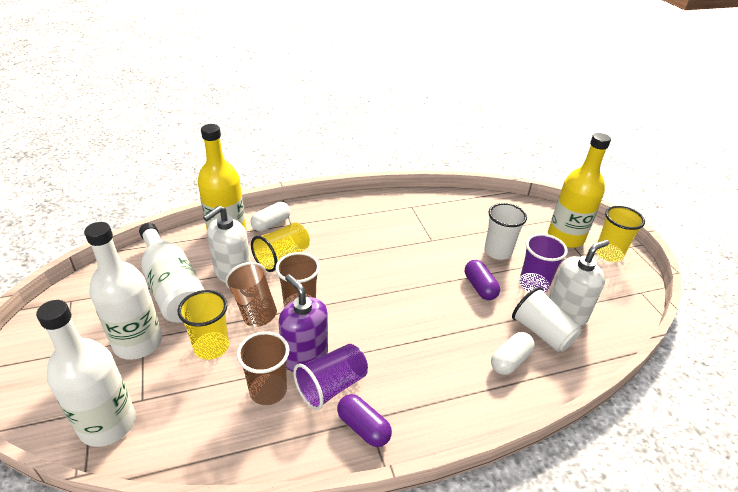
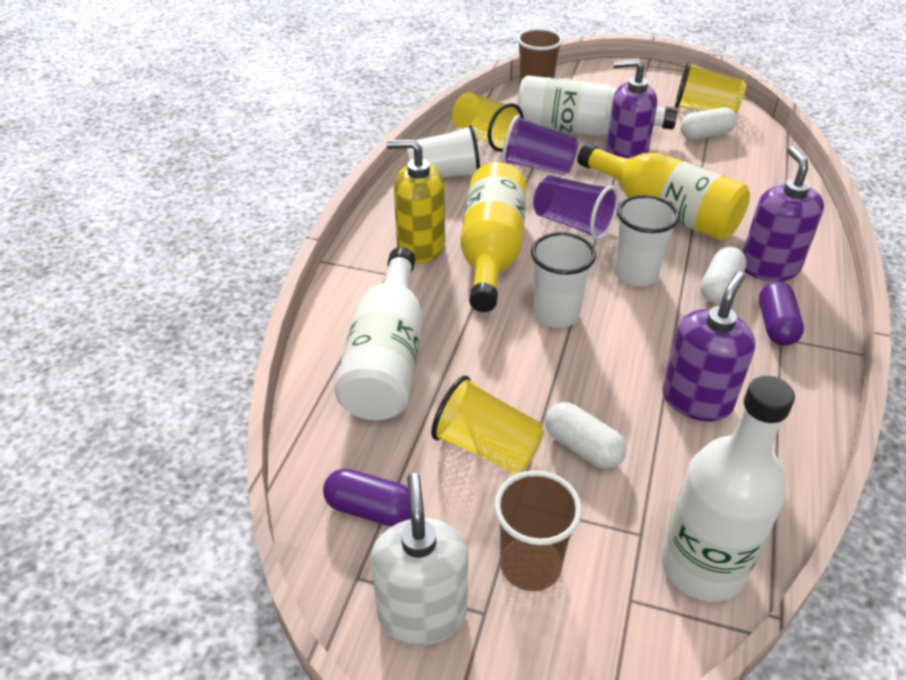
brown cup: [225,262,277,327] [237,331,289,405] [275,252,320,308] = 3 -> [494,470,582,592] [517,28,563,89] = 2
purple soap dispenser: [278,274,328,372] = 1 -> [605,58,657,158] [662,272,756,422] [743,146,824,281] = 3
white capsule: [251,202,291,231] [491,332,535,375] = 2 -> [545,402,627,469] [680,108,737,140] [700,247,747,304] = 3
white cup: [484,203,527,260] [512,287,581,352] = 2 -> [407,125,480,177] [531,232,596,328] [614,195,679,287] = 3
white soap dispenser: [203,205,251,283] [549,240,609,326] = 2 -> [371,473,468,646] = 1
yellow soap dispenser: none = 0 -> [386,139,445,263] = 1

